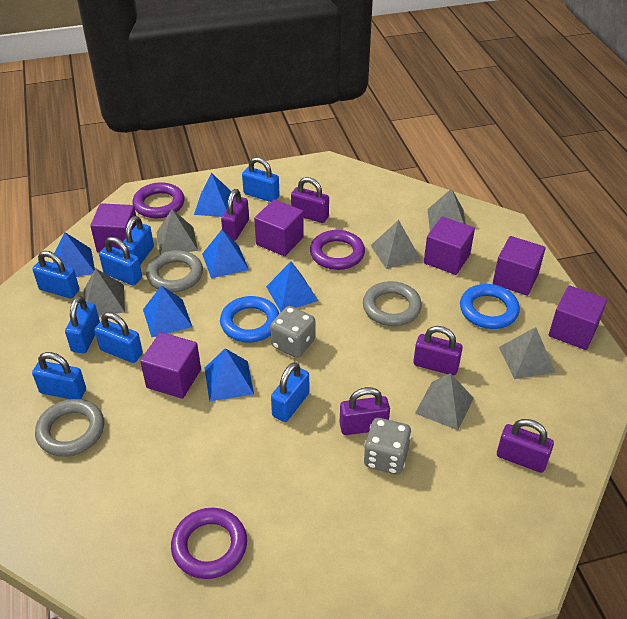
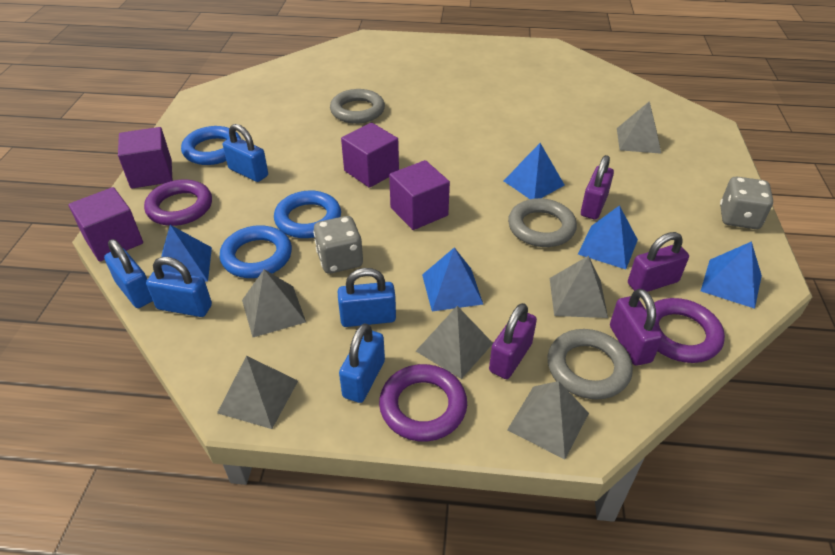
blue padlock: [32,251,79,299] [32,352,86,399] [65,296,100,353] [95,312,143,363] [99,237,142,286] [120,216,154,265] [242,157,280,202] [271,362,309,422] = 8 -> [104,239,153,308] [146,257,212,317] [223,124,268,182] [337,268,396,327] [339,323,385,403] = 5
blue pyramid: [53,232,95,277] [143,285,192,337] [194,173,231,217] [202,230,249,278] [205,348,254,402] [266,261,318,312] = 6 -> [161,225,212,282] [422,247,483,311] [504,143,564,199] [578,205,638,269] [701,241,762,309] = 5
blue ring: [220,296,279,342] [460,284,520,329] = 2 -> [181,126,241,165] [220,225,292,278] [274,190,341,238] = 3
purple cube: [90,203,136,253] [140,332,201,399] [254,199,304,256] [424,217,475,275] [493,236,546,296] [549,285,607,350] = 6 -> [68,187,143,262] [118,127,172,189] [341,123,399,188] [389,160,450,230] = 4
purple padlock: [221,189,249,241] [291,177,329,223] [340,387,390,435] [413,326,463,376] [497,419,554,473] = 5 -> [489,303,537,379] [581,155,614,220] [610,289,663,366] [628,232,689,292] = 4

